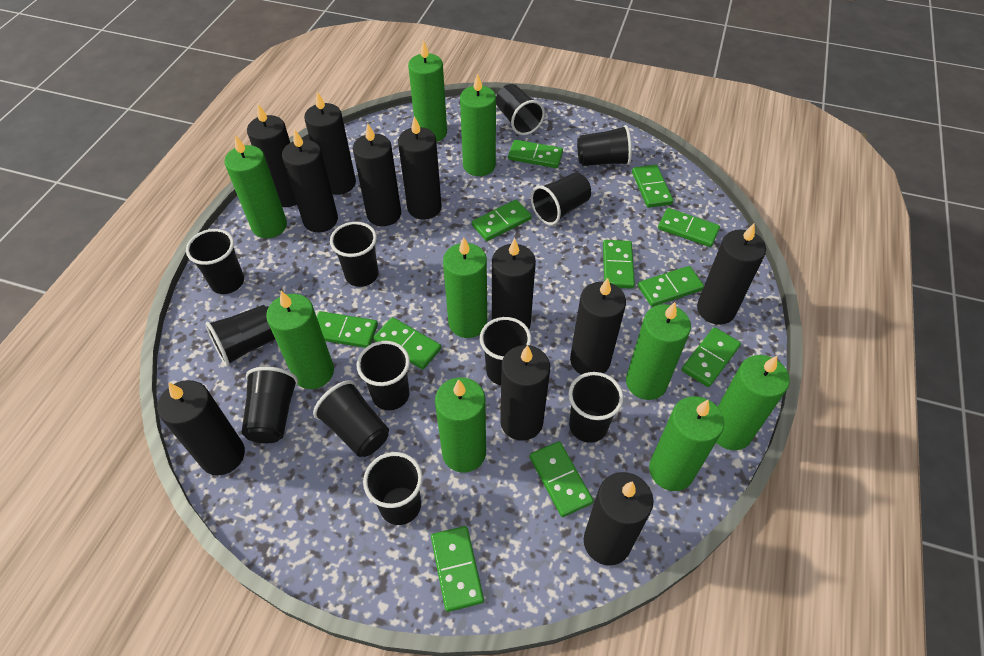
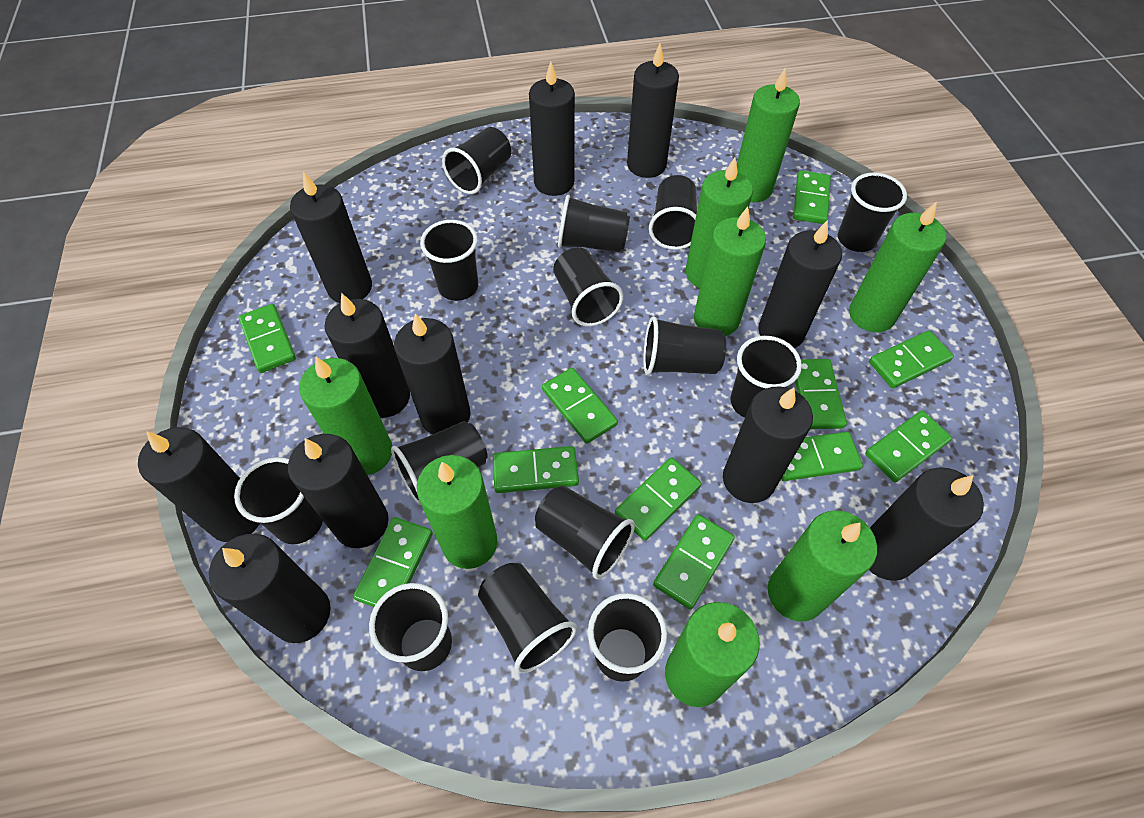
black cup: [186,229,244,294] [205,305,275,366] [242,367,298,443] [313,380,389,457] [330,222,378,287] [357,341,410,410] [363,452,423,525] [480,317,531,385] [496,84,545,135] [531,172,591,225] [568,372,623,443] [577,125,632,166] = 12 -> [234,457,323,544] [369,583,452,671] [391,421,488,505] [420,220,478,301] [442,127,511,194] [478,563,577,673] [535,486,635,579] [553,247,623,326] [558,195,630,252] [588,593,667,682] [643,316,726,375] [649,175,697,250] [731,336,802,418] [838,172,907,252] = 14
green candle: [224,135,287,238] [266,291,334,389] [408,40,447,142] [435,377,486,473] [443,237,487,338] [460,73,496,176] [626,302,691,400] [649,396,724,491] [716,355,790,450] = 9 -> [299,357,392,475] [417,455,498,569] [665,602,760,707] [686,157,753,288] [694,207,766,336] [737,67,800,202] [768,511,877,621] [849,202,946,332] = 8

